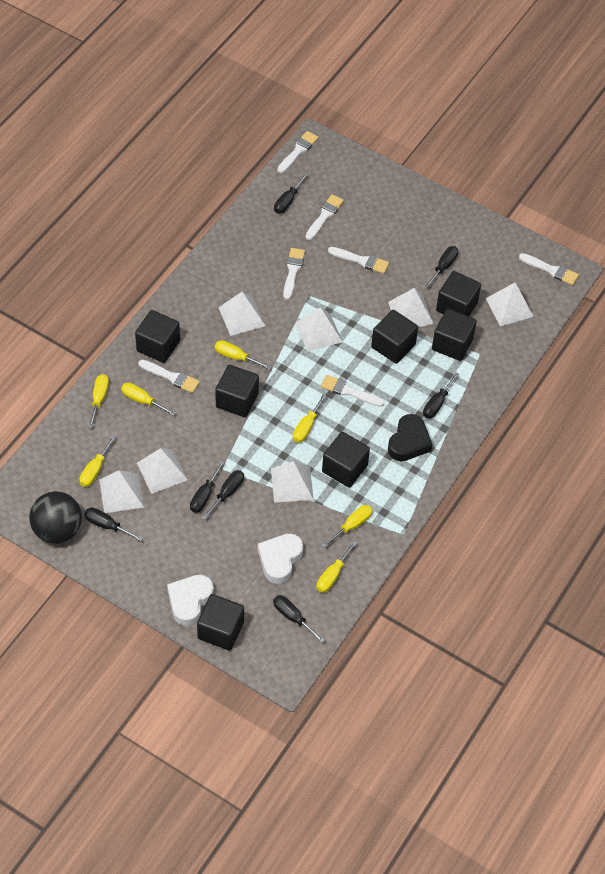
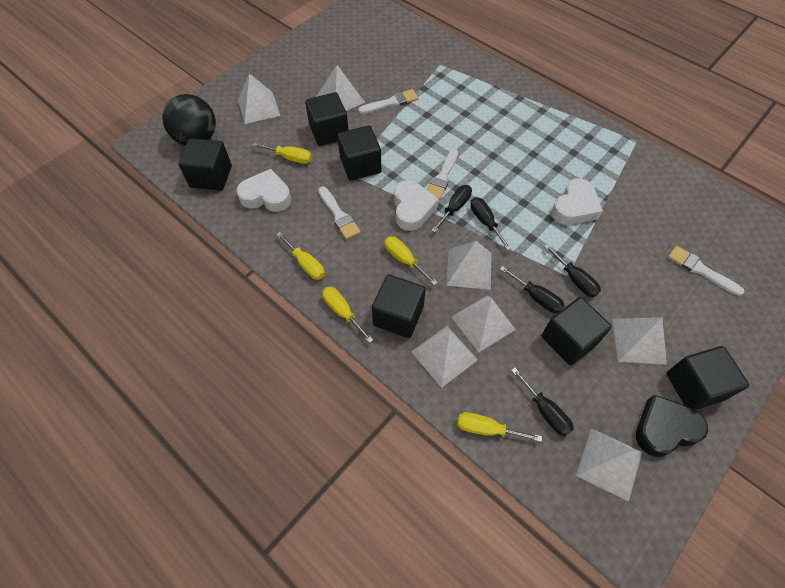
black cube: [135,310,180,363] [197,594,244,651] [215,365,259,417] [322,432,370,488] [371,310,418,364] [432,309,477,361] [436,271,481,316] = 7 -> [178,138,232,191] [305,92,348,146] [337,125,381,181] [372,274,426,338] [541,297,612,365] [666,346,749,410] = 6
black screwdriver: [84,507,143,541] [190,460,225,513] [203,470,244,519] [273,595,325,643] [274,173,308,214] [423,373,459,419] [425,246,458,289] = 7 -> [431,185,472,233] [470,197,511,250] [500,266,565,313] [511,367,574,436] [544,244,601,297] = 5
white brush: [138,360,200,393] [277,131,318,173] [283,248,305,300] [305,194,344,240] [321,375,384,407] [328,247,389,274] [519,253,579,285] = 7 -> [318,186,361,239] [358,89,418,114] [427,149,458,200] [668,246,745,296] = 4
white heart: [167,575,214,626] [258,533,303,584] = 2 -> [236,169,291,212] [394,180,439,231] [551,179,603,225] = 3
yellow screwdriver: [79,435,116,487] [88,374,109,428] [121,383,176,416] [215,340,271,369] [293,393,327,443] [317,541,357,593] [322,505,373,547] = 7 -> [252,143,312,164] [276,232,325,280] [322,287,373,343] [384,236,438,285] [457,412,542,442] = 5

